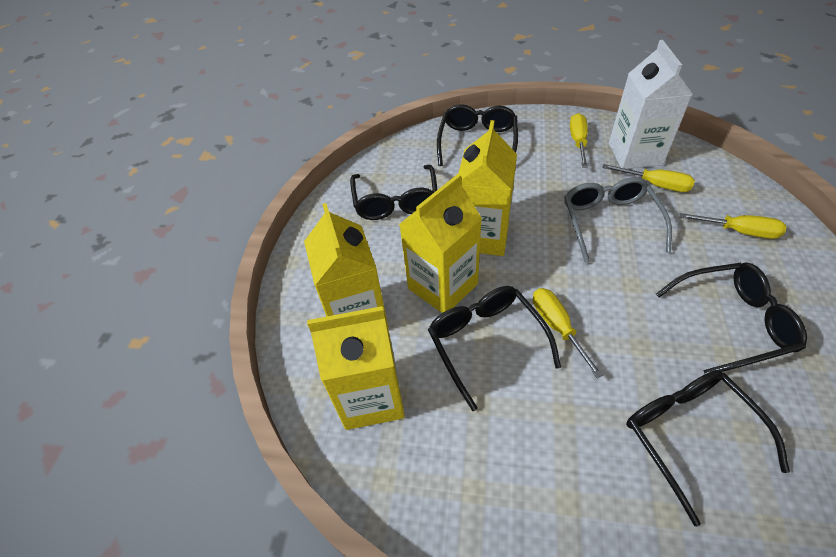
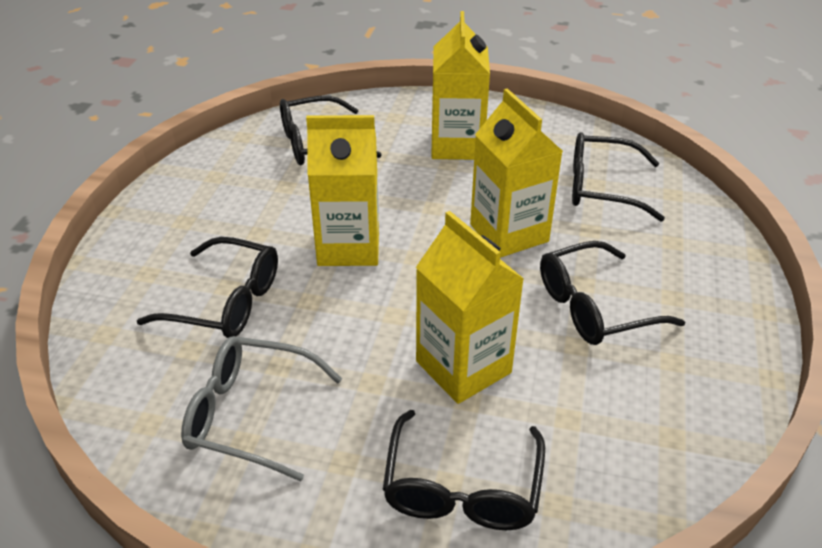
white carton: [609,40,693,169] = 1 -> none = 0
yellow screwdriver: [533,288,603,378] [570,113,588,168] [602,164,695,192] [679,213,786,239] = 4 -> none = 0

